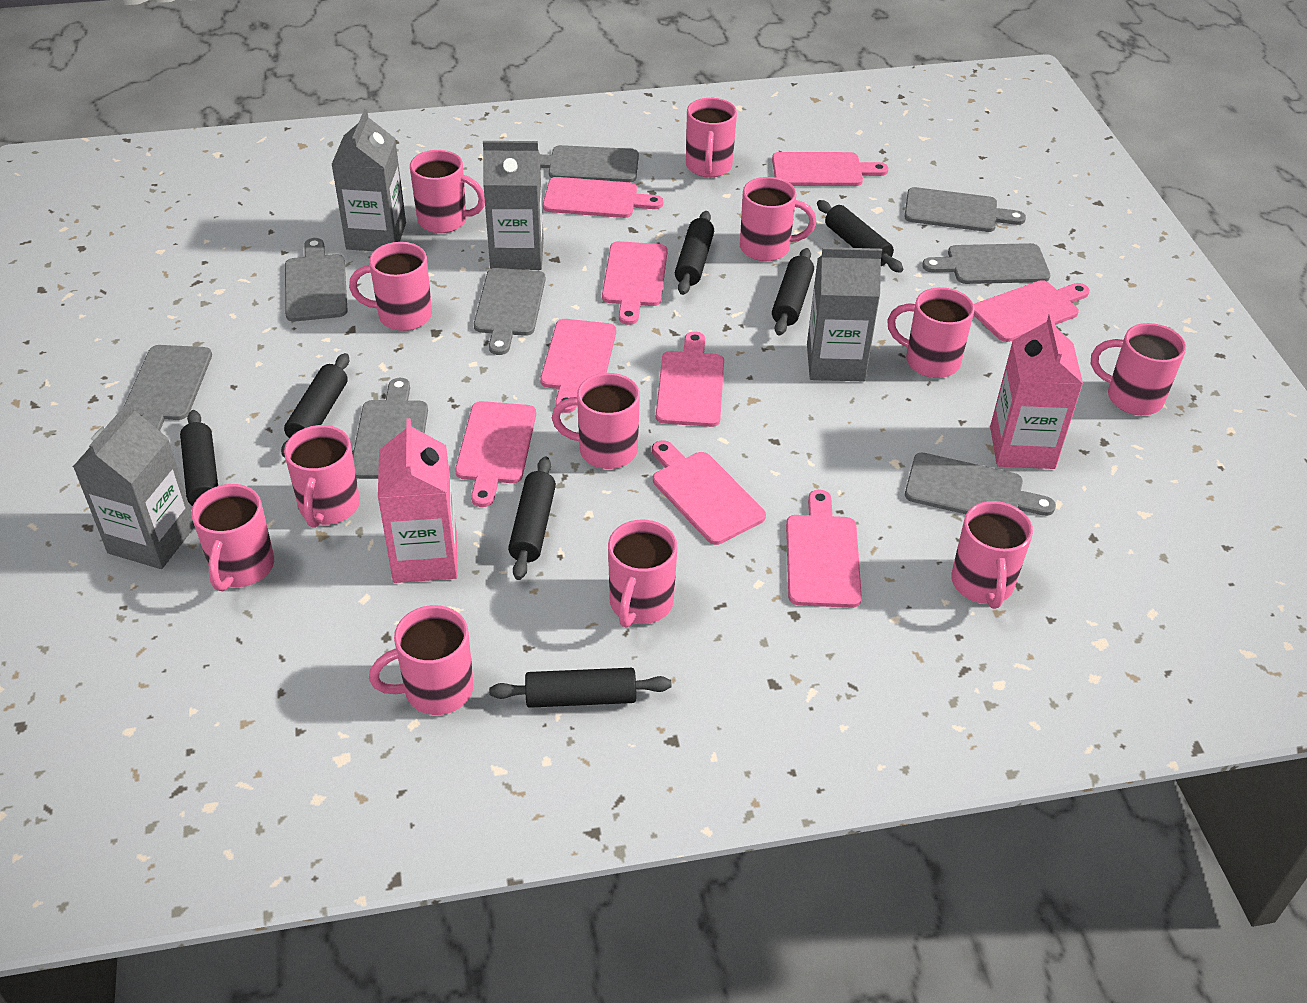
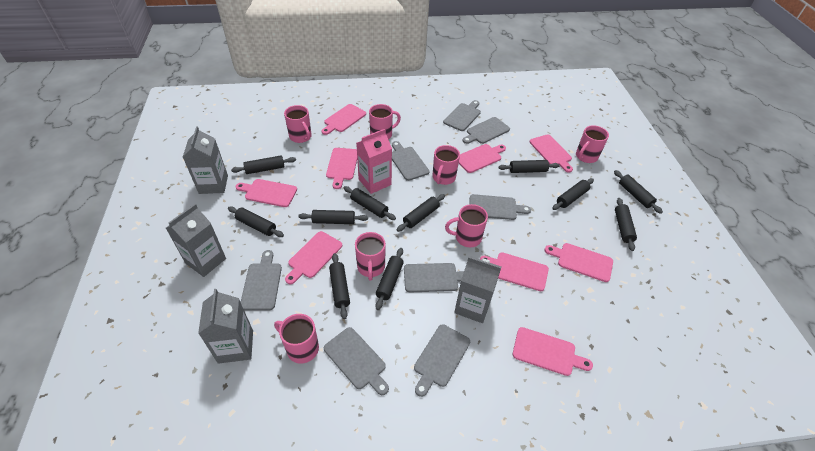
black rolling pin: [180,410,218,506] [281,353,349,457] [489,668,672,708] [508,457,556,580] [675,211,714,295] [772,248,814,335] [817,200,903,273] = 7 -> [228,207,284,237] [231,156,296,174] [298,210,368,224] [329,253,350,319] [344,186,396,220] [375,248,404,310] [397,194,445,232] [499,160,560,173] [552,178,594,210] [614,170,663,214] [615,198,637,251] = 11
pink carton: [378,418,458,583] [990,313,1083,469] = 2 -> [356,129,392,194] = 1
pink mug: [191,484,274,591] [284,425,360,528] [349,242,432,331] [369,605,474,715] [410,150,485,233] [552,373,640,469] [608,520,677,628] [686,98,737,177] [740,177,816,261] [887,287,975,378] [951,501,1033,609] [1091,323,1186,415] = 12 -> [274,314,319,364] [284,105,312,143] [355,232,386,281] [369,104,401,139] [432,145,460,185] [445,204,488,247] [576,125,609,163] = 7

